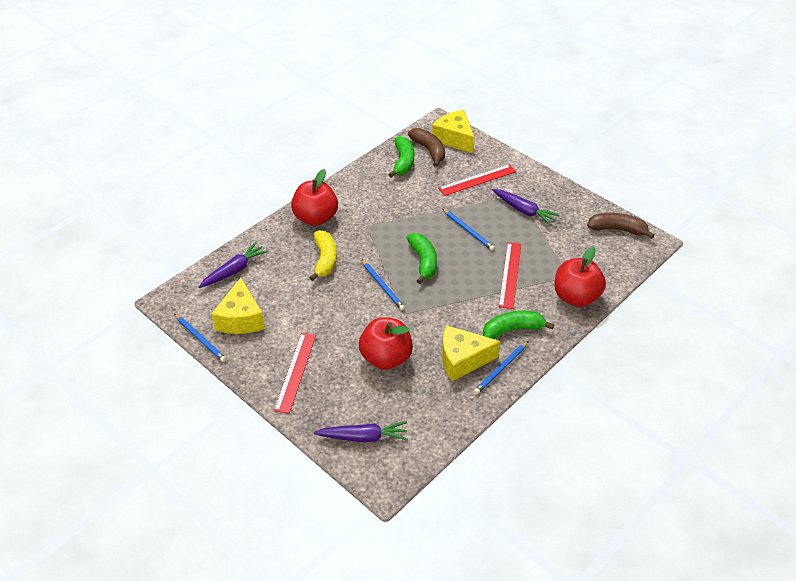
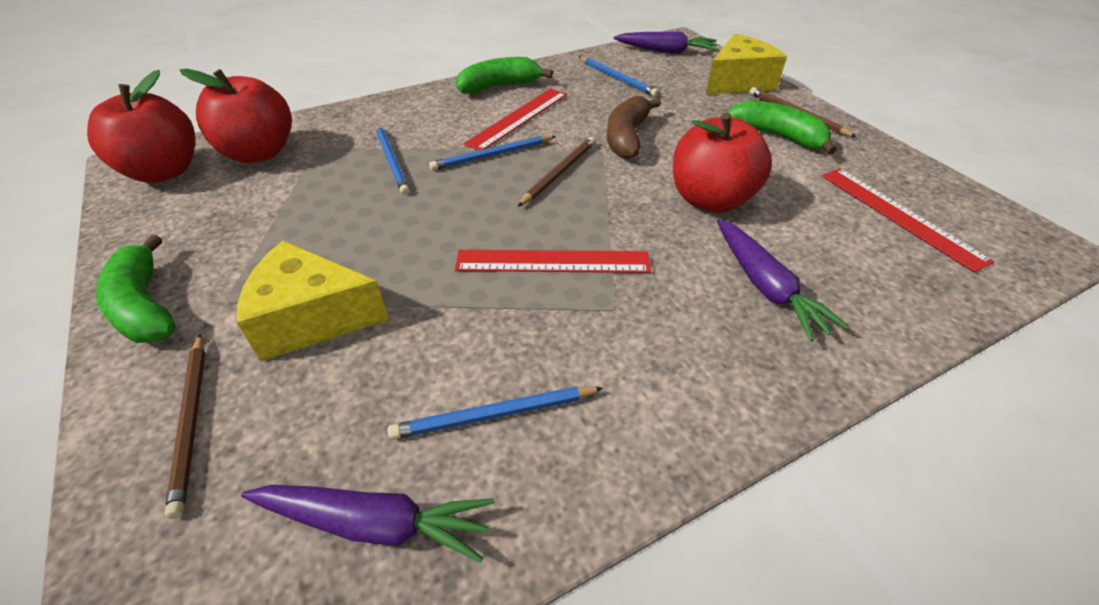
brown banana: [408,128,445,167] [587,213,654,239] = 2 -> [607,96,661,159] = 1
brown pencil: none = 0 -> [165,334,205,519] [518,137,595,207] [749,87,857,137] = 3
yellow banana: [309,230,337,281] = 1 -> none = 0
yellow cheese: [211,278,265,334] [432,110,474,153] [442,325,500,381] = 3 -> [237,240,389,361] [705,34,787,95] = 2

